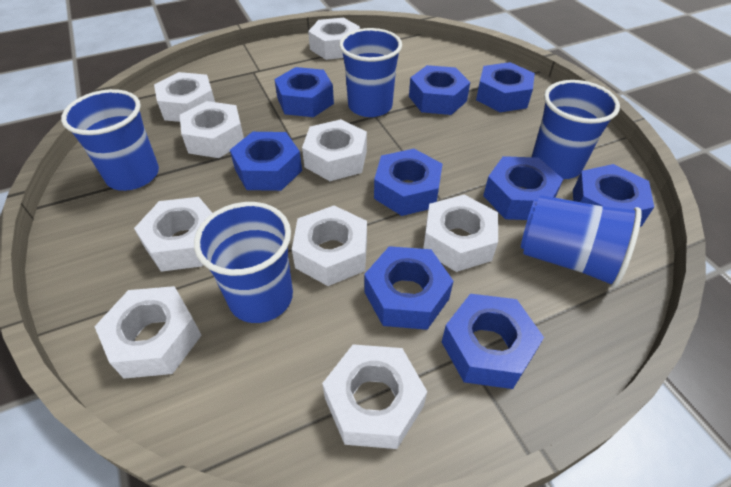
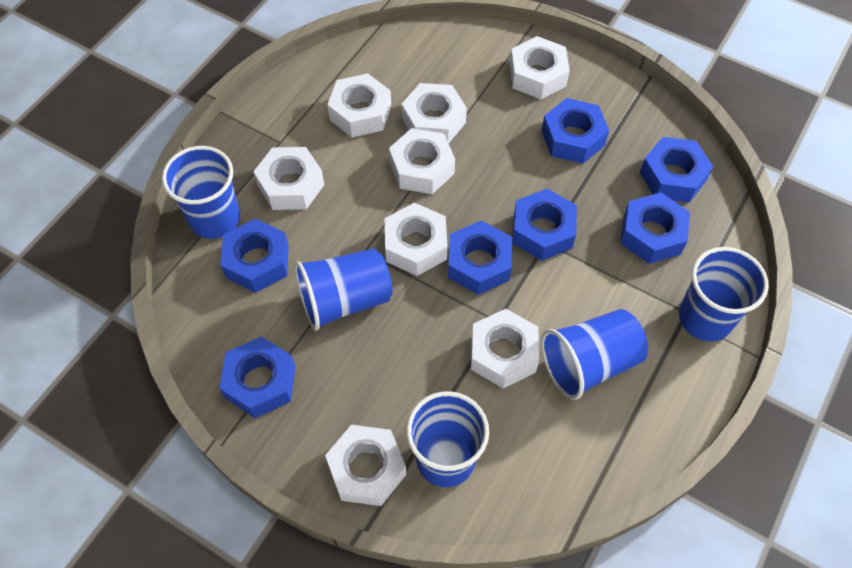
blue nut: [230,132,302,191] [274,67,334,117] [364,246,453,330] [374,149,443,216] [409,65,470,115] [442,294,544,389] [476,62,535,112] [483,156,563,220] [573,164,654,227] = 9 -> [219,336,295,418] [220,219,289,293] [448,220,512,295] [512,189,577,261] [542,98,609,164] [620,192,690,264] [639,137,714,203] = 7
white nut: [94,286,202,379] [134,197,212,272] [154,72,215,122] [180,101,244,158] [292,206,367,286] [302,119,367,181] [308,18,360,60] [322,344,427,449] [423,195,498,272] = 9 -> [253,147,324,210] [325,425,406,506] [327,73,391,138] [385,202,448,276] [389,128,455,194] [402,83,467,143] [471,309,539,389] [510,36,570,99] = 8

